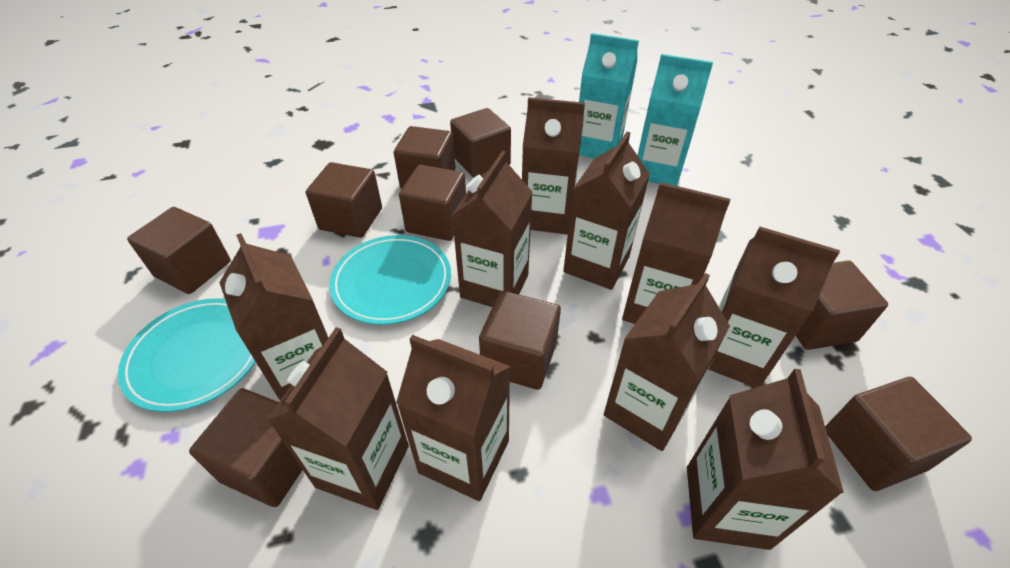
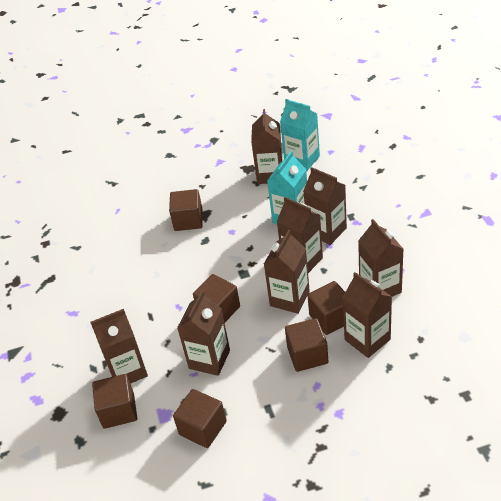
brown carton: [219,233,329,400] [267,327,409,510] [396,335,511,501] [452,151,533,307] [522,97,585,235] [563,132,650,290] [604,273,730,451] [622,182,730,324] [687,369,844,550] [708,226,840,388] = 10 -> [90,309,148,384] [177,290,230,376] [251,109,283,184] [264,230,310,314] [277,197,323,273] [303,167,347,245] [342,272,392,358] [358,219,403,297] = 8
brown cube: [127,207,231,294] [189,388,302,507] [306,162,382,238] [394,126,456,189] [399,165,466,241] [450,108,511,178] [479,291,561,390] [796,261,888,350] [825,377,972,491] = 9 -> [92,374,137,429] [169,189,203,231] [173,389,226,448] [193,274,240,323] [285,318,328,372] [307,281,345,335] = 6
turquoise plate: [118,298,255,412] [329,235,451,325] = 2 -> none = 0

